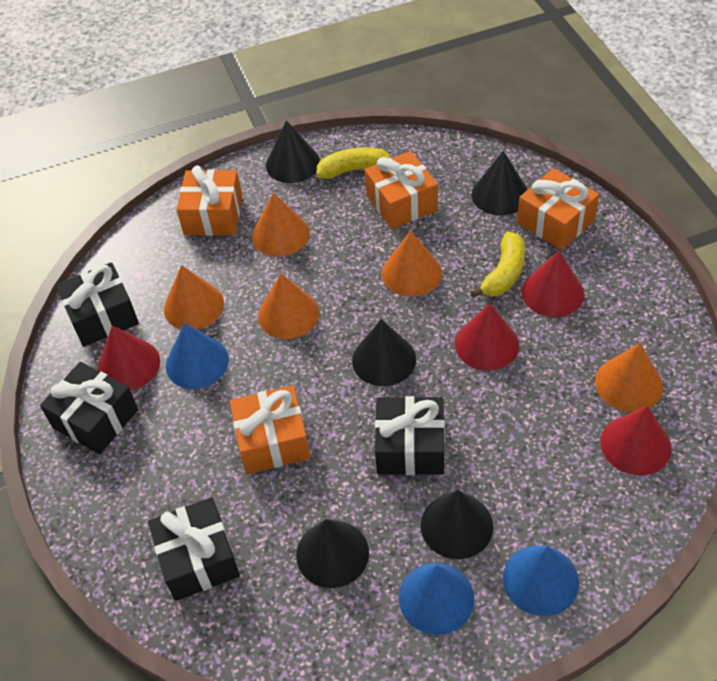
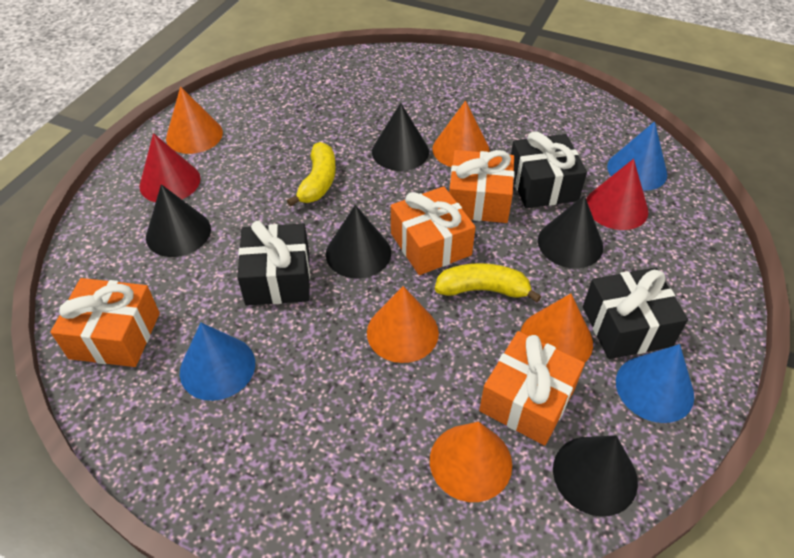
black gift: [40,362,138,454] [56,262,139,347] [148,497,240,601] [375,396,445,475] = 4 -> [237,221,310,306] [511,132,587,208] [583,268,688,359] = 3
red cone: [97,325,160,391] [455,303,519,371] [522,251,584,317] [600,406,672,475] = 4 -> [139,133,201,202] [586,159,648,230] = 2

